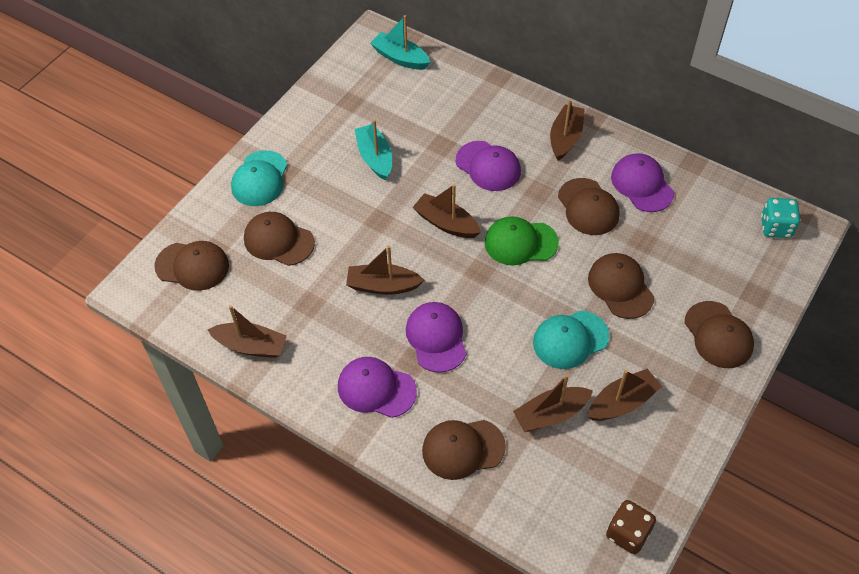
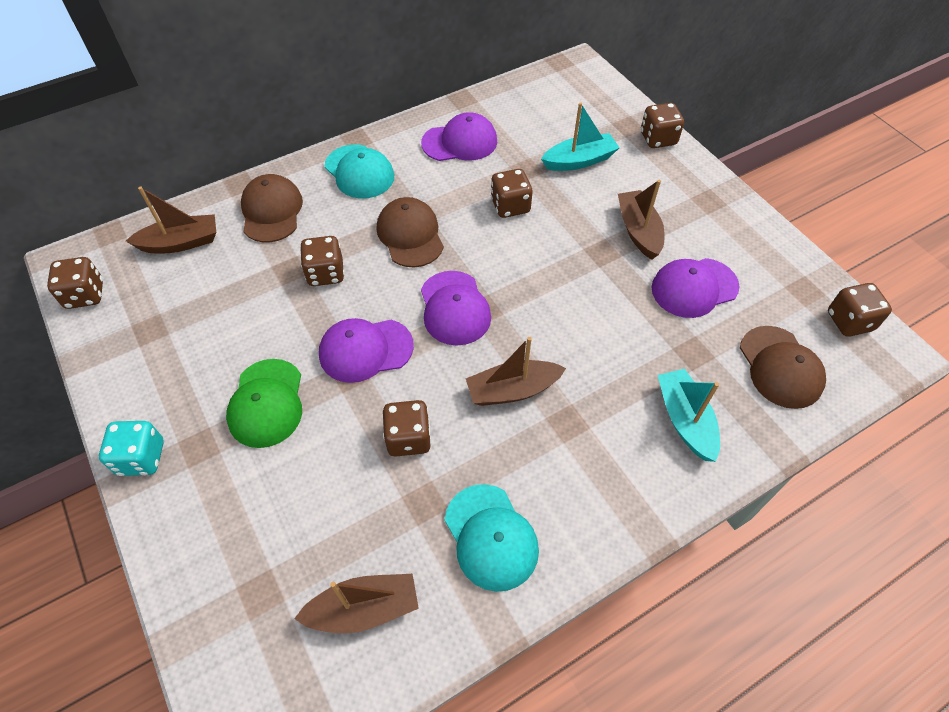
brown boat: [207,305,287,358] [346,245,424,295] [413,184,481,238] [513,374,593,432] [550,99,585,160] [588,369,662,421] = 6 -> [126,186,216,253] [294,574,419,633] [466,337,566,406] [618,180,665,260] = 4
brown cap: [154,241,229,291] [244,212,315,266] [422,420,506,480] [558,178,620,235] [588,253,654,319] [685,301,754,368] = 6 -> [241,174,303,243] [377,197,444,267] [740,326,826,409] = 3
brown dice: [606,500,656,554] = 1 -> [47,257,103,309] [300,236,345,286] [383,400,431,457] [491,169,533,218] [641,103,684,148] [828,283,892,337] = 6

